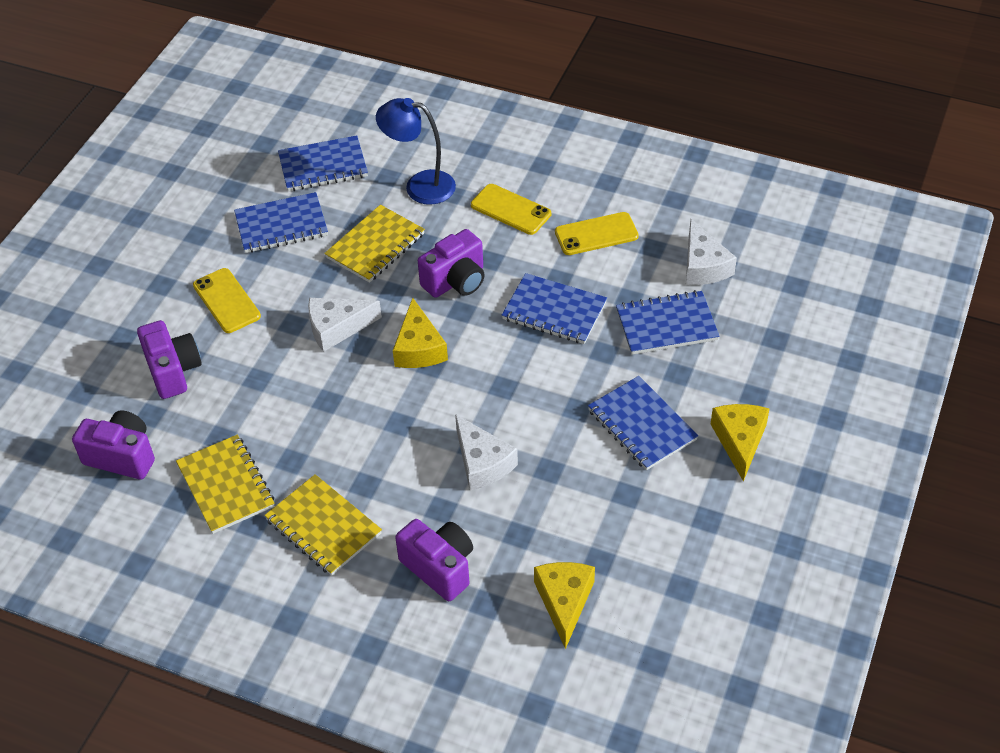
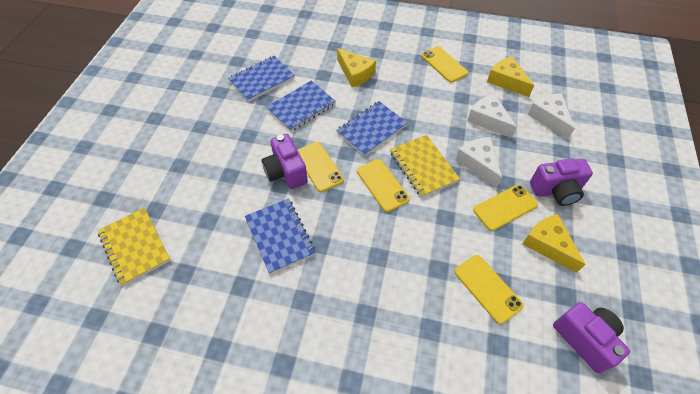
blue lamp: [376,98,456,205] = 1 -> none = 0
blue notebook: [234,192,328,253] [278,136,368,191] [502,273,607,344] [588,376,698,470] [616,290,720,355] = 5 -> [228,56,295,102] [245,199,316,274] [266,81,336,132] [336,101,408,156] = 4
purple camera: [72,410,155,479] [137,320,202,399] [395,519,473,601] [418,229,485,298] = 4 -> [261,134,308,189] [530,158,593,206] [553,302,630,373] = 3
yellow notebook: [176,435,275,534] [264,474,382,576] [324,205,425,283] = 3 -> [98,208,171,286] [390,135,460,197] = 2
yellow phone: [193,268,261,333] [471,184,551,235] [555,212,638,255] = 3 -> [297,142,344,192] [357,159,410,212] [421,46,468,83] [455,255,524,324] [473,185,538,231] = 5

